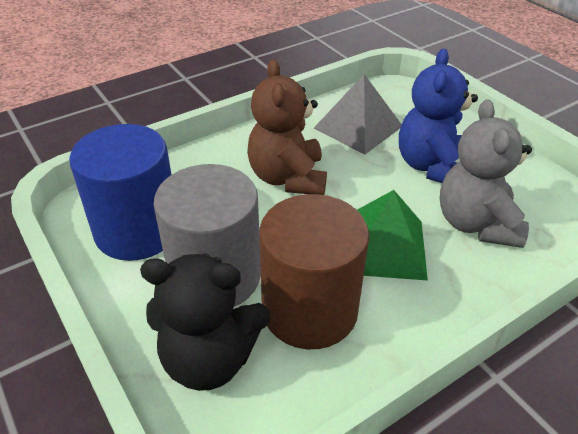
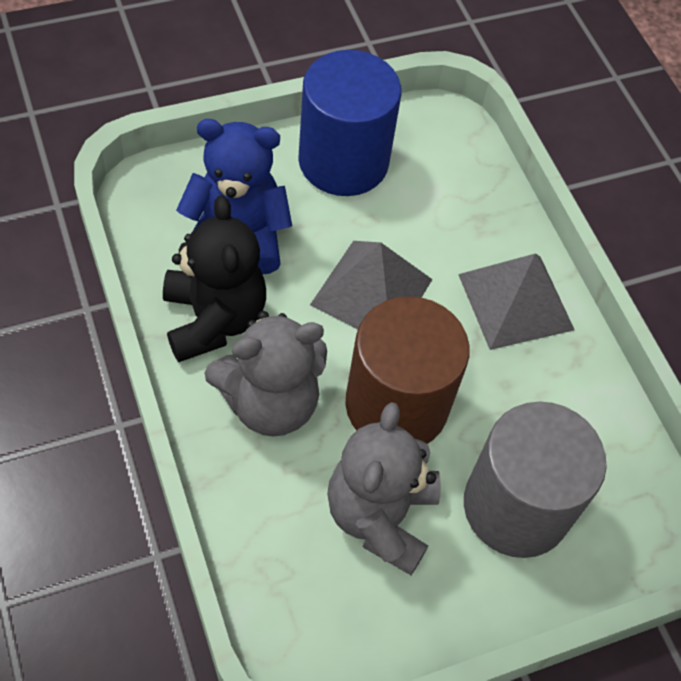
brown teddy bear: [247,60,327,195] = 1 -> none = 0
green pyramid: [357,190,428,281] = 1 -> none = 0
grey pyramid: [314,74,402,155] = 1 -> [310,241,433,329] [458,253,575,350] = 2
grey teddy bear: [440,99,532,248] = 1 -> [205,311,327,437] [327,402,441,575] = 2

